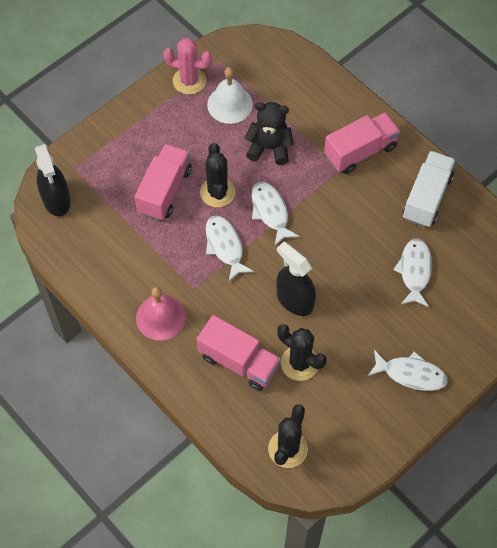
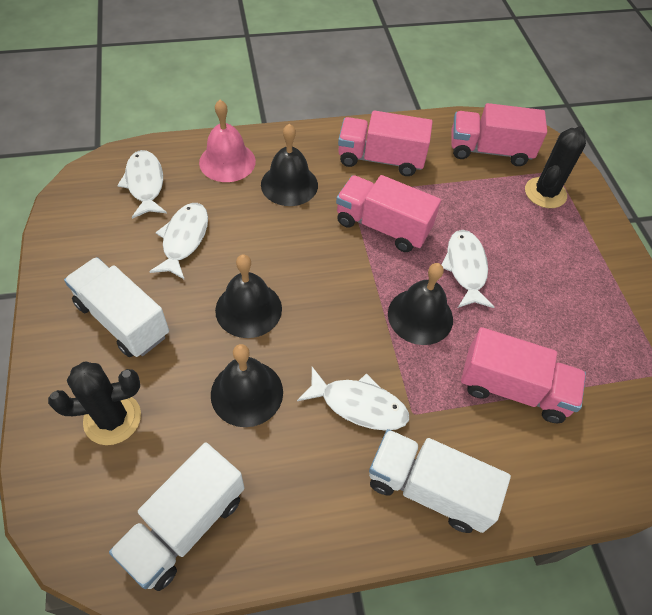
black bell: none = 0 -> [211,344,283,427] [215,255,282,338] [261,124,318,206] [388,263,453,345] = 4
black cactus: [200,143,236,207] [268,404,308,468] [277,324,326,381] = 3 -> [48,361,141,445] [525,126,586,208] = 2
black spray bottle: [35,144,71,216] [276,242,316,316] = 2 -> none = 0
black teddy bear: [245,102,294,165] = 1 -> none = 0
pink cactus: [163,38,212,95] = 1 -> none = 0
pink truck: [135,144,192,221] [197,315,281,391] [324,112,401,174] = 3 -> [336,175,441,252] [338,110,433,176] [451,103,547,166] [461,327,586,423] = 4
white bell: [207,67,253,124] = 1 -> none = 0
white truck: [403,151,456,227] = 1 -> [64,257,169,357] [109,442,245,591] [369,429,511,533] = 3

